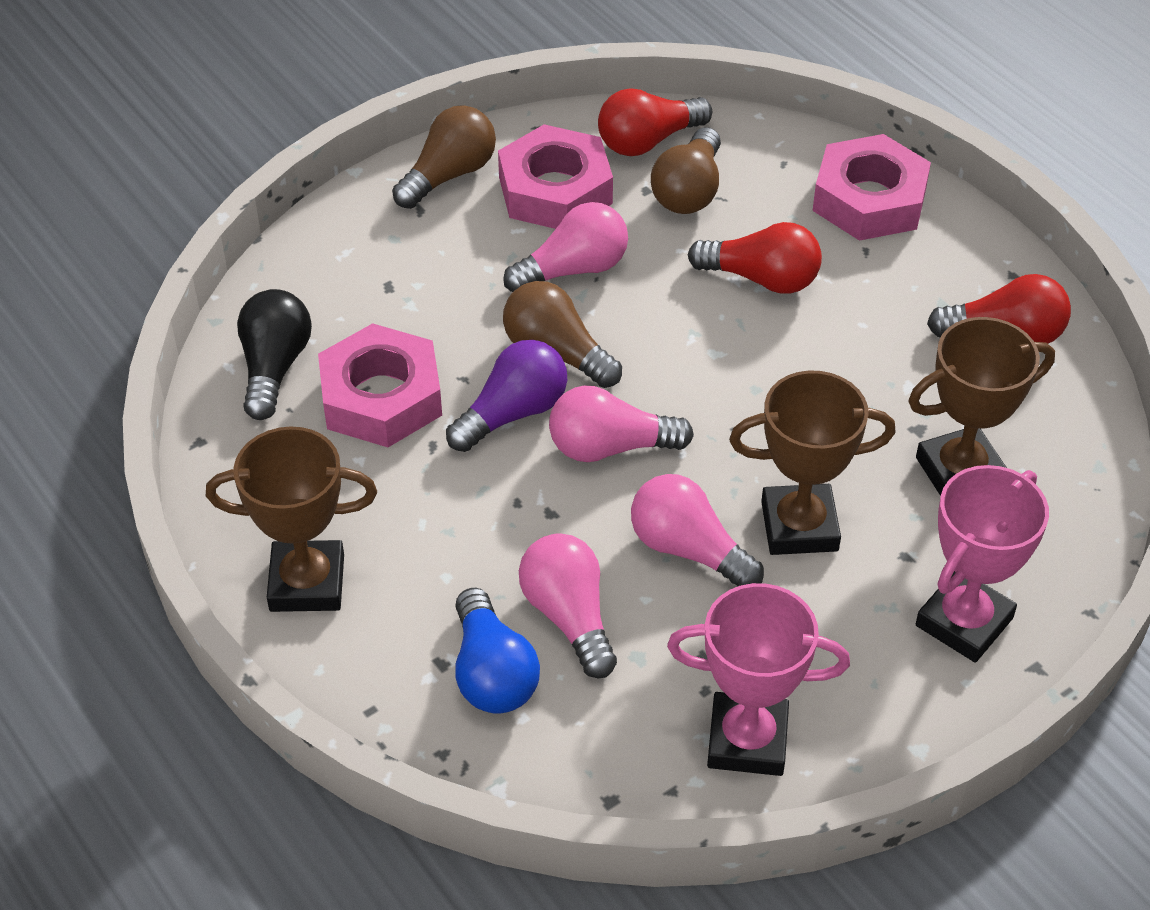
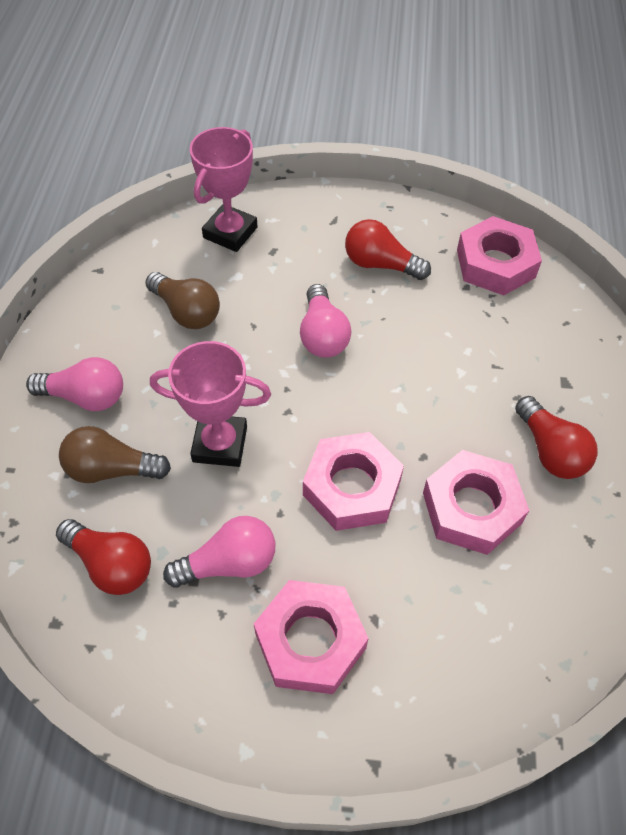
black light bulb: [237,289,312,420] = 1 -> none = 0
blue light bulb: [455,588,540,714] = 1 -> none = 0
brown light bulb: [392,105,496,209] [503,281,622,388] [651,127,721,214] = 3 -> [59,426,171,483] [145,272,220,329] = 2
brown trophy: [206,426,377,612] [729,370,896,555] [908,317,1055,496] = 3 -> none = 0
pink light bulb: [503,202,628,292] [519,533,617,678] [549,385,694,462] [631,474,764,587] = 4 -> [26,357,123,411] [163,516,275,588] [300,284,351,358] = 3
pink nut: [318,323,442,447] [498,124,613,229] [812,134,931,241] = 3 -> [254,580,369,694] [303,432,404,531] [423,450,529,555] [457,216,542,296] = 4
purple light bulb: [446,340,567,452] = 1 -> none = 0

